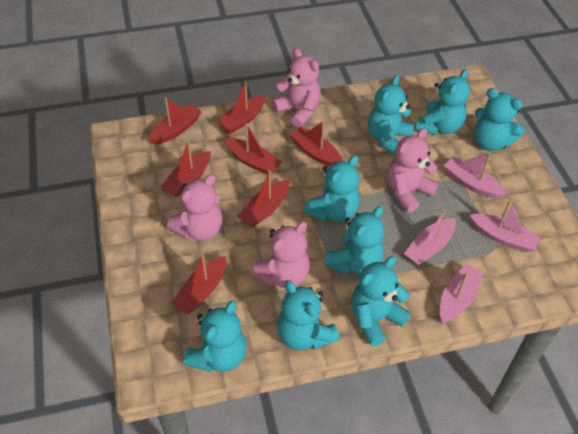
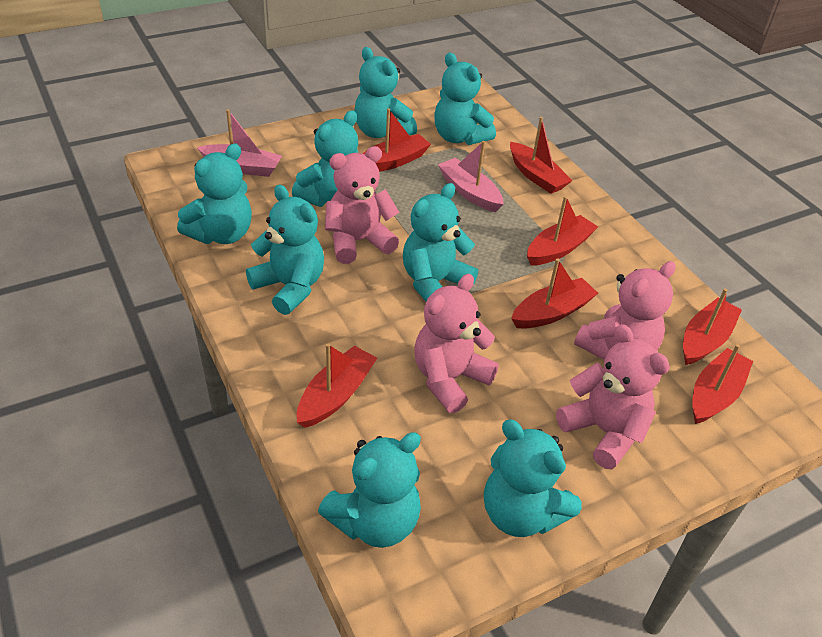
pink boat: [404,209,456,266] [440,264,484,323] [444,152,506,199] [470,201,541,252] = 4 -> [197,109,282,177] [438,141,503,212] = 2

